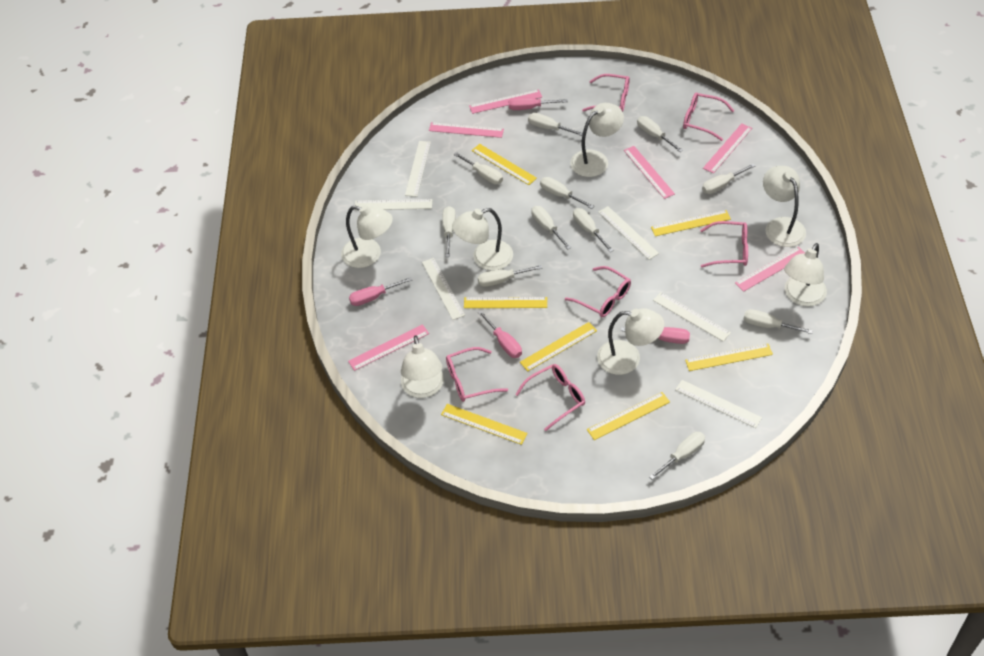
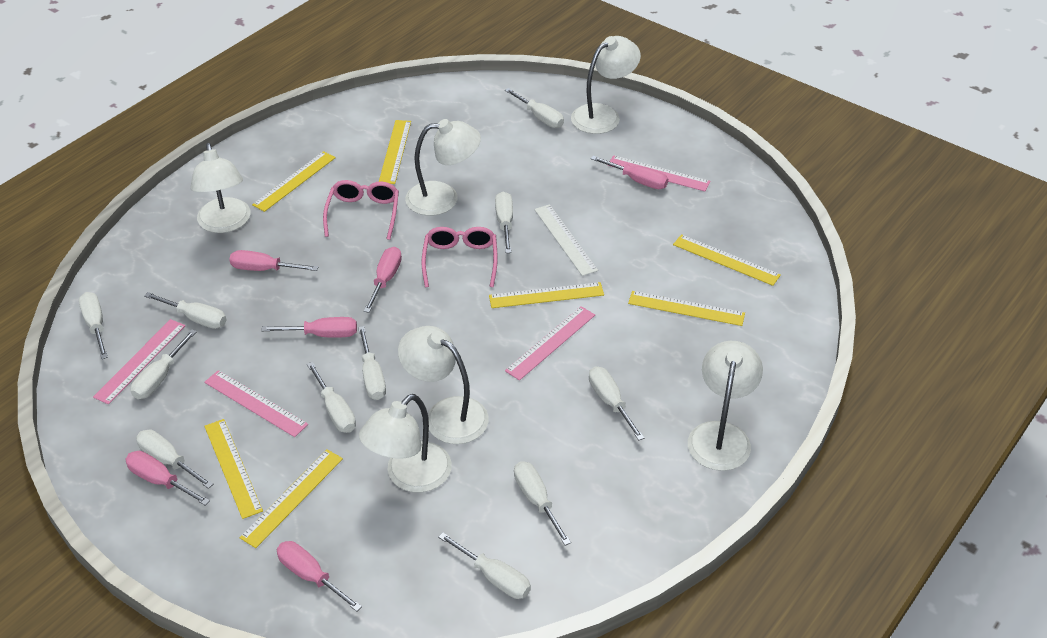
pink glasses: [446,347,508,402] [515,364,585,431] [565,266,631,317] [582,74,630,112] [683,93,734,141] [700,221,748,268] = 6 -> [323,180,399,240] [421,227,498,287] = 2
pink ruler: [348,324,429,371] [429,122,504,138] [469,89,542,114] [624,146,675,199] [703,123,752,174] [735,247,805,292] = 6 -> [93,319,185,404] [204,370,308,437] [505,306,595,381] [608,155,711,191] = 4
pink screwdriver: [349,277,412,306] [478,310,522,358] [509,97,568,110] [621,327,690,344] = 4 -> [125,451,210,506] [229,250,319,271] [261,317,357,338] [277,541,362,612] [364,247,402,313] [591,156,668,189] = 6
white lamp: [341,205,393,268] [401,335,444,398] [452,208,513,270] [570,103,624,177] [597,308,664,375] [763,166,806,247] [784,243,827,306] = 7 -> [190,143,251,233] [359,394,452,492] [398,326,489,444] [405,119,481,216] [571,36,641,134] [688,341,763,471] = 6
white ruler: [354,199,432,210] [405,141,431,197] [422,258,465,320] [598,206,659,260] [653,292,731,342] [675,380,762,428] = 6 -> [534,204,598,276] = 1

